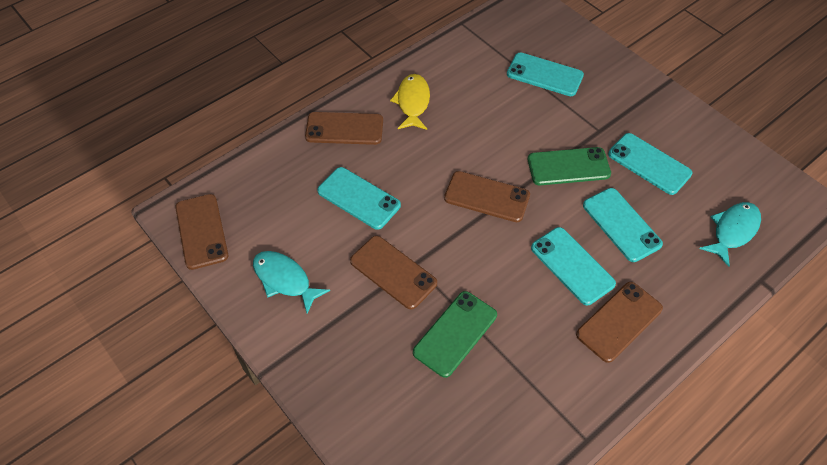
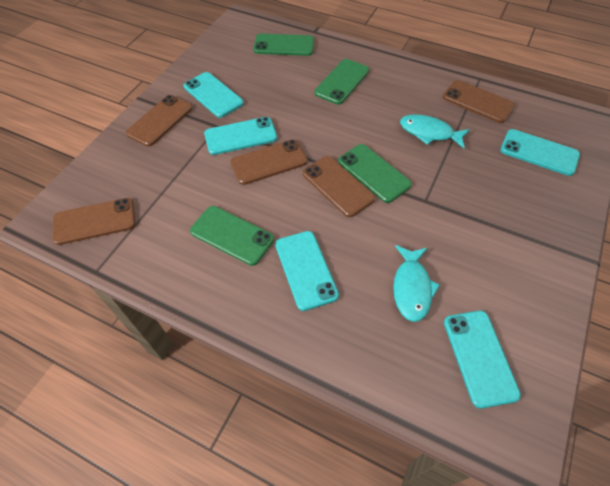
green phone: [413,291,497,378] [528,147,611,185] = 2 -> [190,206,274,266] [253,34,314,56] [314,59,369,105] [338,144,412,203] = 4
yellow fish: [390,74,430,130] = 1 -> none = 0

